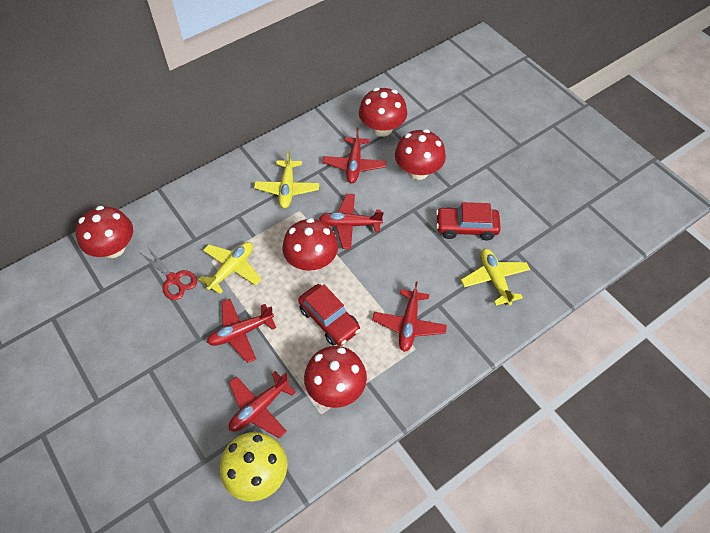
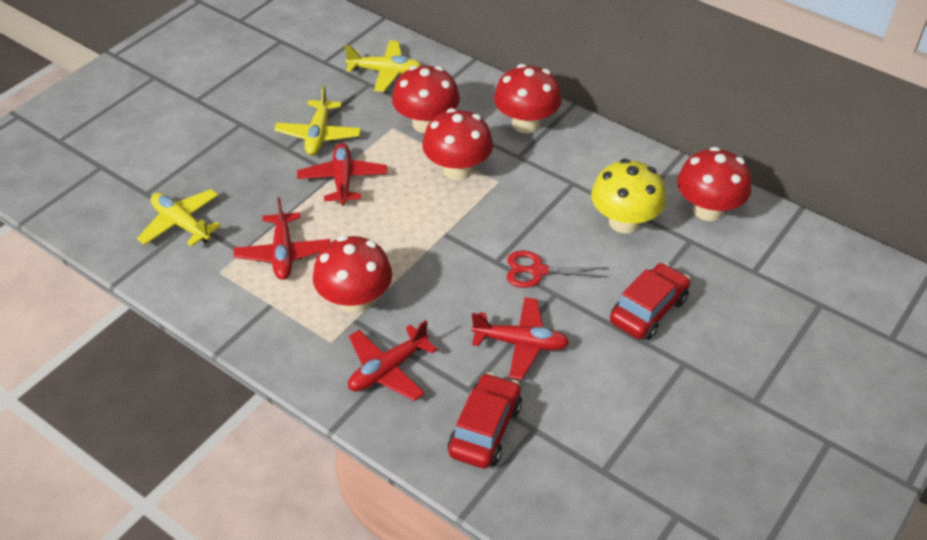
red plane: [207,299,276,363] [229,371,296,438] [319,194,384,249] [322,127,386,183] [372,282,447,352] = 5 -> [234,198,330,280] [297,143,388,206] [348,320,437,401] [471,297,569,380] = 4

